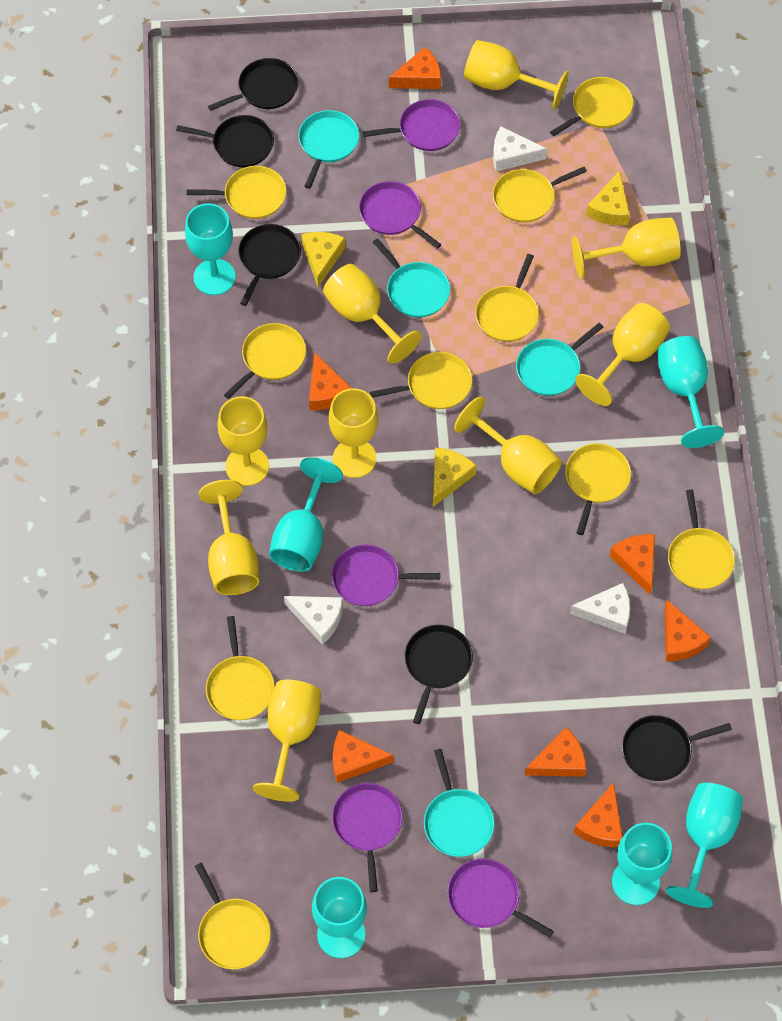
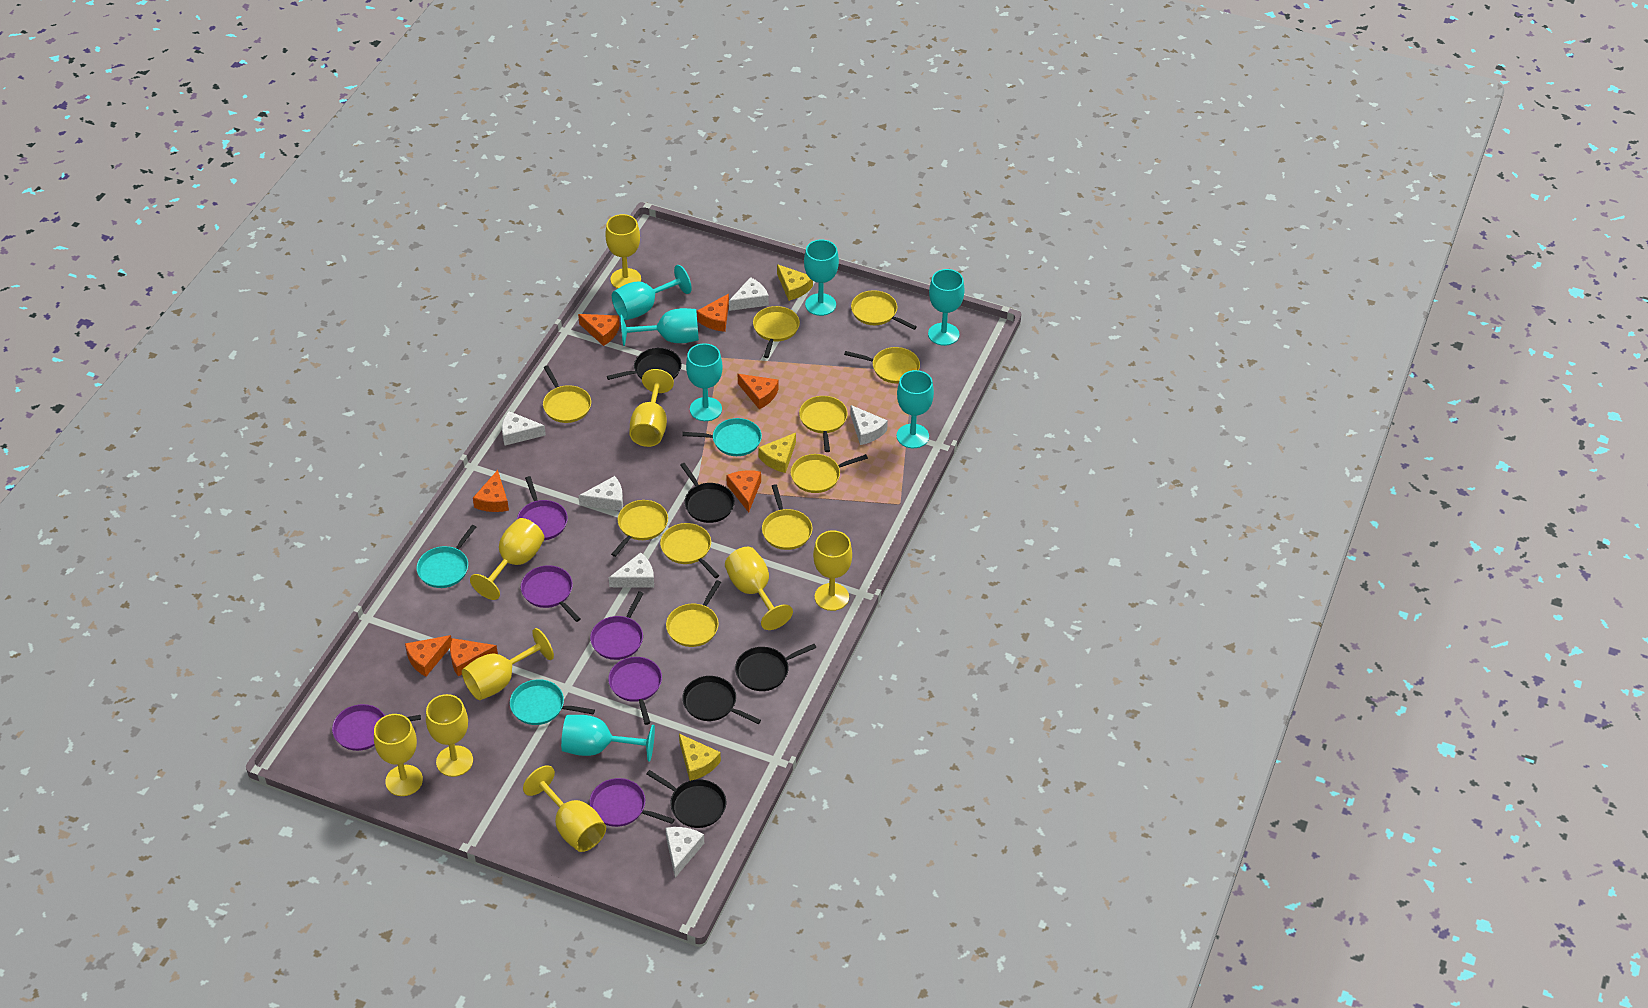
purple pan: [332,545,440,606] [332,783,403,892] [359,181,442,249] [363,99,460,151] [447,858,554,938] = 5 -> [332,704,421,751] [517,476,568,540] [521,565,580,622] [589,778,675,827] [590,591,644,660] [608,657,662,725] = 6
turquoise goblet: [185,203,236,295] [269,457,343,572] [312,877,367,958] [612,823,672,905] [657,336,724,448] [666,783,743,908] = 6 -> [561,715,655,762] [612,265,692,320] [621,308,699,346] [686,343,723,421] [804,239,839,316] [897,370,934,448] [928,269,965,346] = 7
turquoise pan: [298,110,359,189] [373,238,450,317] [424,749,495,857] [516,323,604,396] = 4 -> [416,525,476,588] [510,679,595,725] [682,418,762,456] = 3
white cheese: [284,596,343,645] [493,127,547,172] [570,583,630,634] = 3 -> [502,411,546,446] [579,476,623,511] [609,552,654,588] [665,827,704,878] [729,277,769,311] [850,405,888,445] = 6

